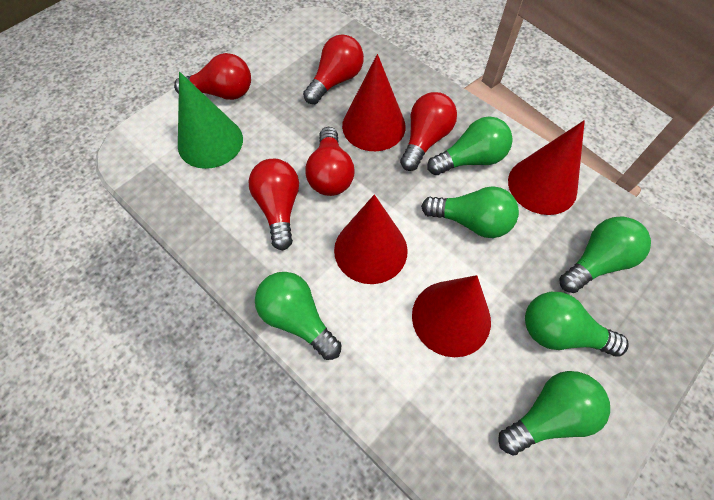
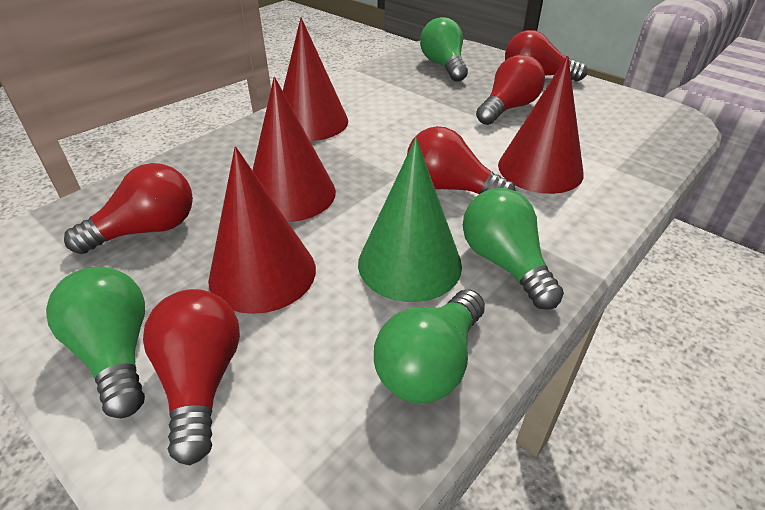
green light bulb: [255,272,342,360] [421,186,519,238] [427,116,513,175] [498,371,610,455] [525,292,629,356] [559,217,651,293] = 6 -> [46,267,145,418] [374,289,485,403] [420,17,468,82] [463,188,564,310] = 4

